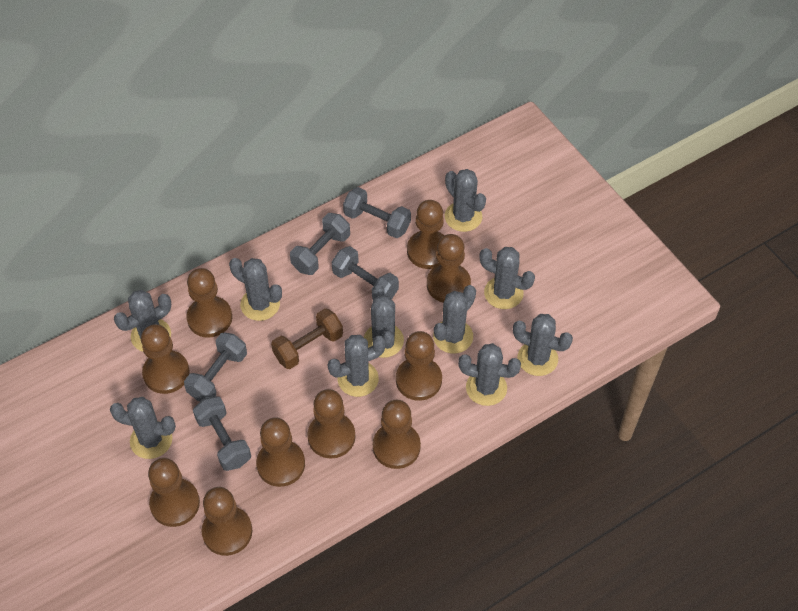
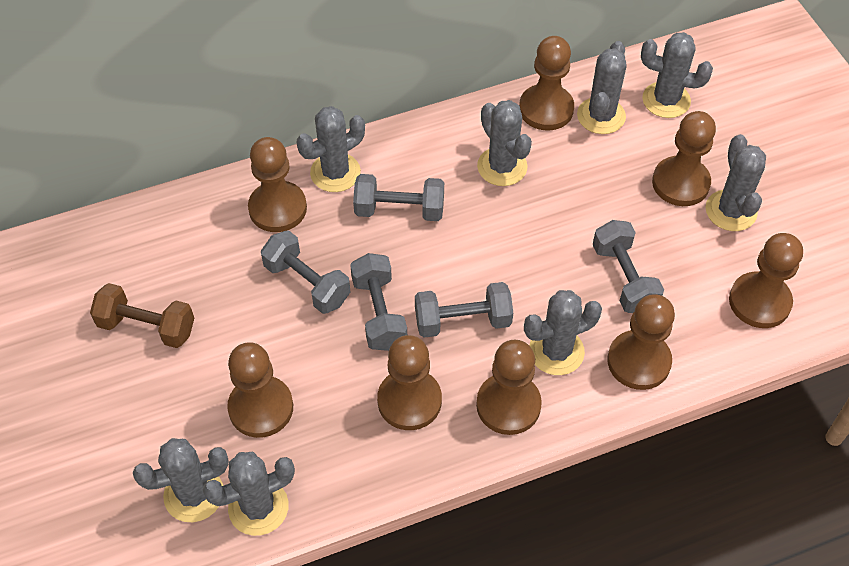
brown pawn: [141,324,190,394] [148,458,200,527] [186,268,232,338] [201,487,252,556] [256,417,305,487] [307,389,355,458] [373,400,421,469] [396,331,442,401] [407,200,444,269] [427,234,471,303] = 10 -> [227,342,293,438] [248,137,307,232] [377,335,442,430] [476,340,542,435] [519,36,574,131] [607,294,675,390] [652,111,716,206] [729,233,803,328] = 8
grey cactus: [110,397,176,459] [114,290,171,352] [229,258,282,321] [328,335,386,397] [364,285,404,358] [433,285,476,353] [445,169,486,232] [458,343,521,406] [479,247,535,309] [513,314,573,376] = 10 -> [133,438,229,522] [203,452,295,536] [297,106,365,192] [477,100,532,186] [524,290,602,375] [577,41,627,134] [641,32,713,118] [706,134,766,231] = 8

